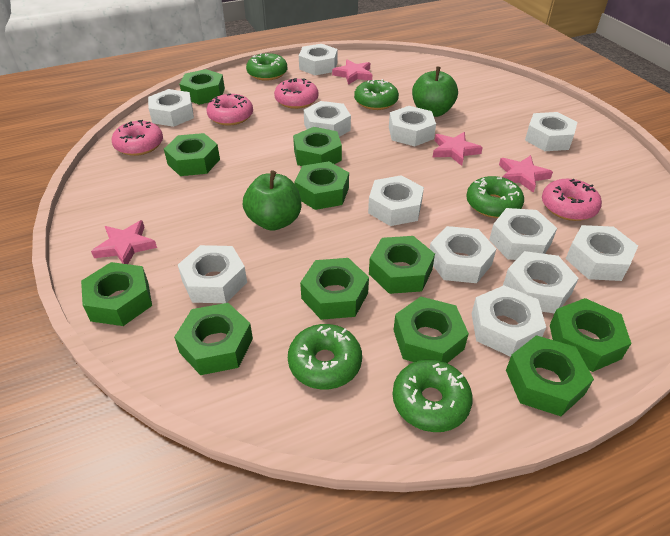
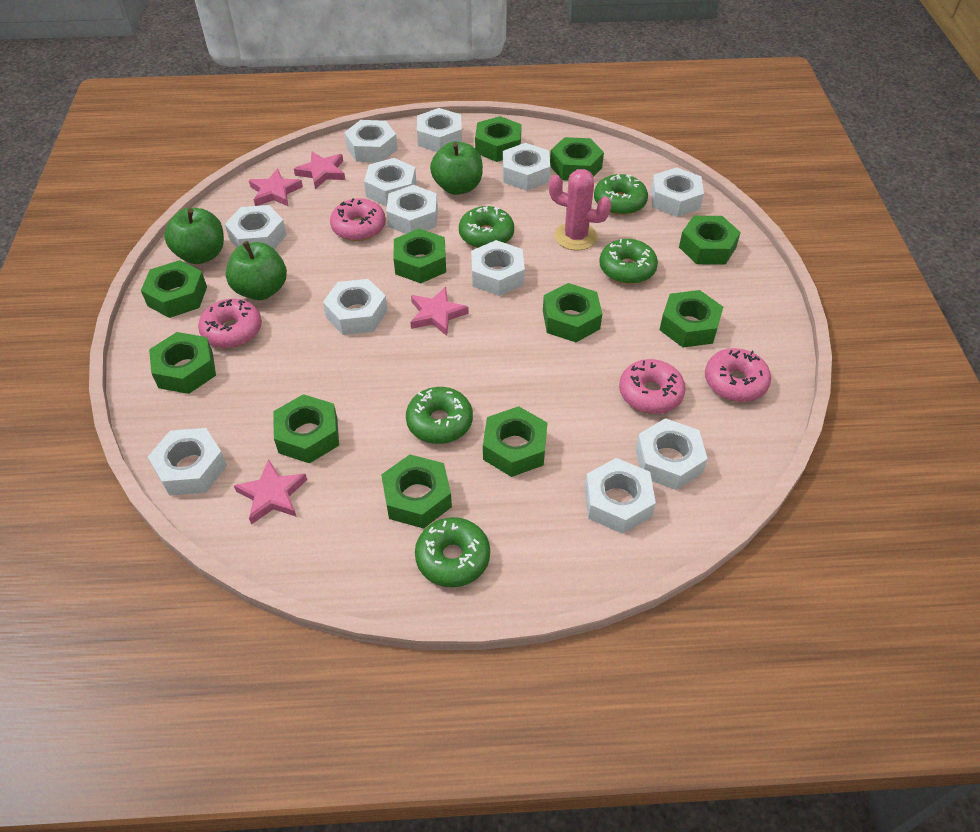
green apple: [243,170,301,231] [412,66,458,117] = 2 -> [164,208,224,264] [226,241,287,300] [430,141,483,195] = 3
pink cactus: none = 0 -> [549,169,611,250] = 1

